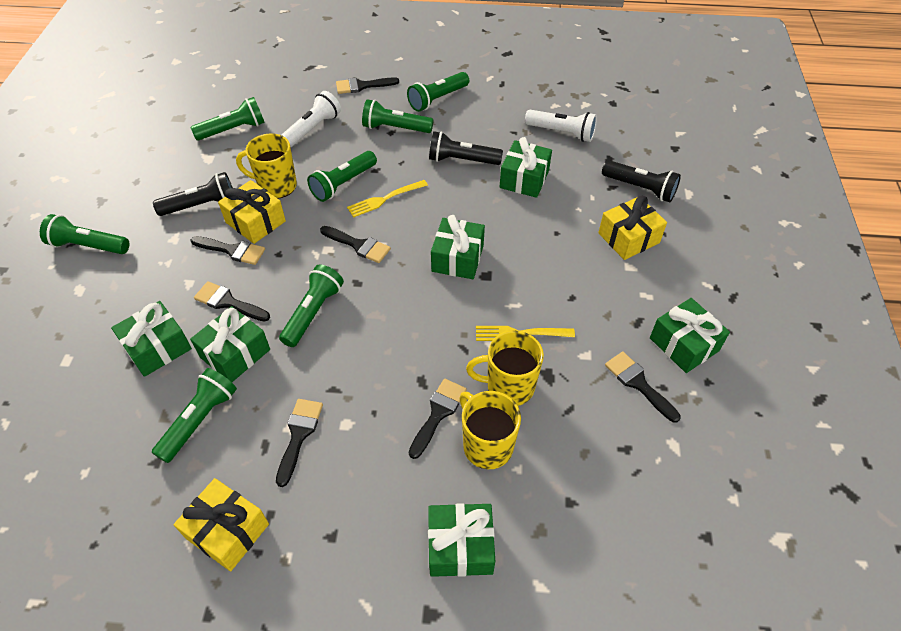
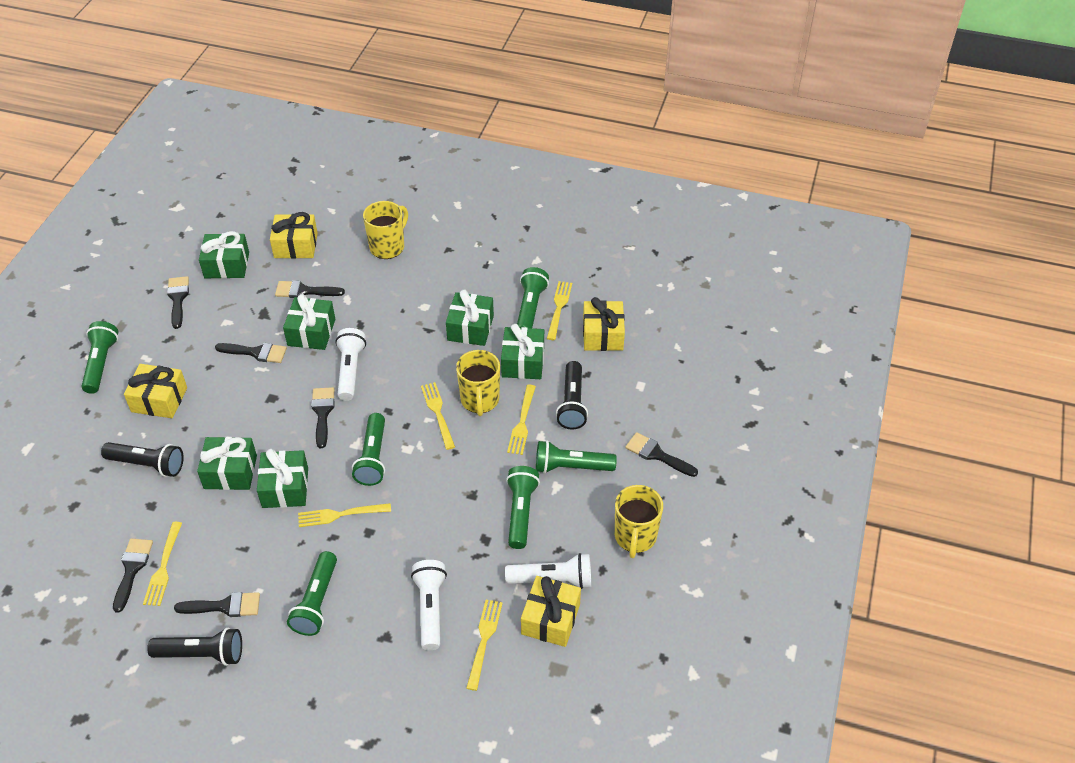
green flashlight: [40,214,129,254] [152,368,237,463] [190,97,265,141] [279,265,344,347] [307,151,377,202] [362,99,434,133] [407,72,469,112] = 7 -> [82,321,118,394] [287,551,337,636] [352,413,385,486] [506,466,540,549] [517,267,549,328] [536,440,617,474] = 6
white flashlight: [281,91,341,147] [525,110,597,142] = 2 -> [335,328,366,401] [411,560,447,650] [505,553,591,589] = 3
yellow fork: [347,180,428,218] [476,326,575,341] = 2 -> [143,522,182,606] [298,503,391,527] [421,382,455,450] [466,600,503,691] [507,385,536,455] [547,281,572,340] = 6
yellow gift: [174,478,269,571] [218,180,286,244] [598,196,667,260] = 3 -> [124,364,187,418] [270,212,318,259] [521,576,581,647] [583,297,625,351] = 4

